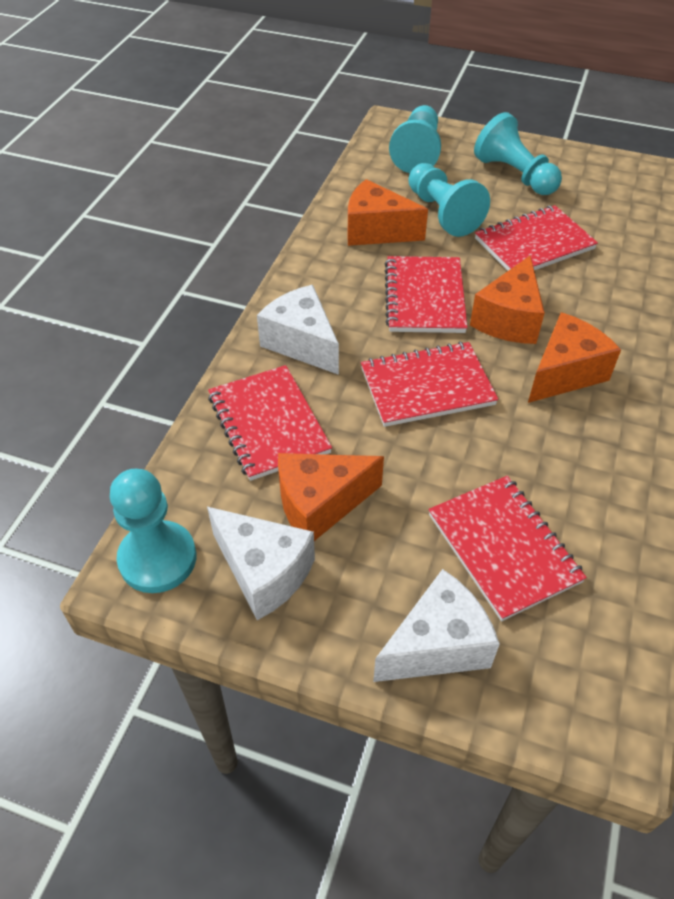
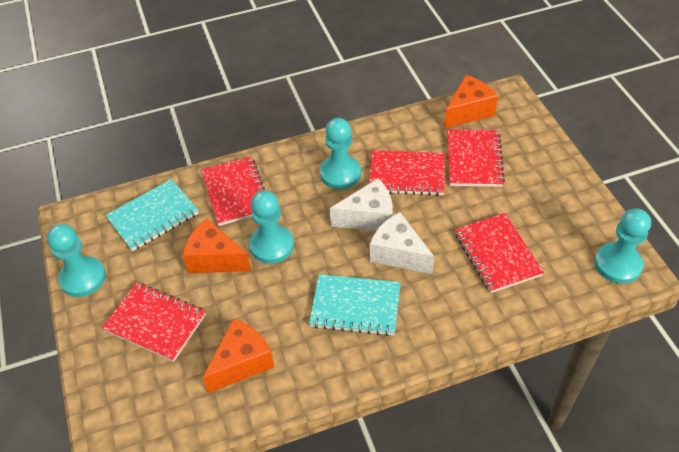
orange cheese: [278,453,384,541] [347,179,428,246] [470,255,545,344] [528,312,621,403] = 4 -> [182,218,251,273] [202,318,275,393] [444,75,498,129] = 3
turquoise notebook: none = 0 -> [106,179,199,251] [309,274,400,336] = 2
white cheese: [207,507,315,620] [257,285,339,375] [373,569,500,682] = 3 -> [330,178,393,231] [370,212,434,274] = 2

